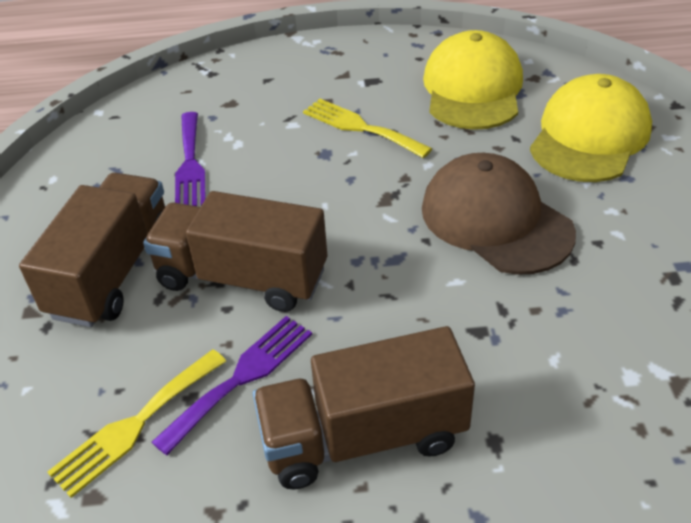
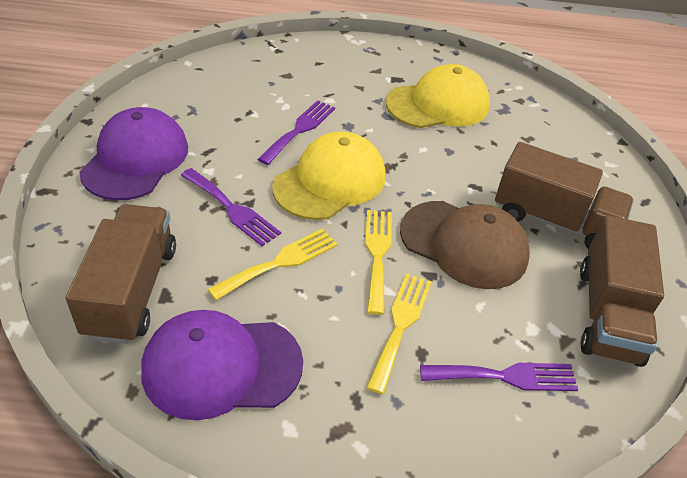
purple cap: none = 0 -> [80,107,188,201] [141,310,303,420] = 2
purple fork: [151,316,312,455] [175,112,206,206] = 2 -> [181,168,281,246] [258,100,335,165] [420,363,578,391] = 3
yellow fork: [47,349,226,498] [303,99,432,158] = 2 -> [208,229,338,300] [365,210,392,315] [366,273,432,394] = 3

